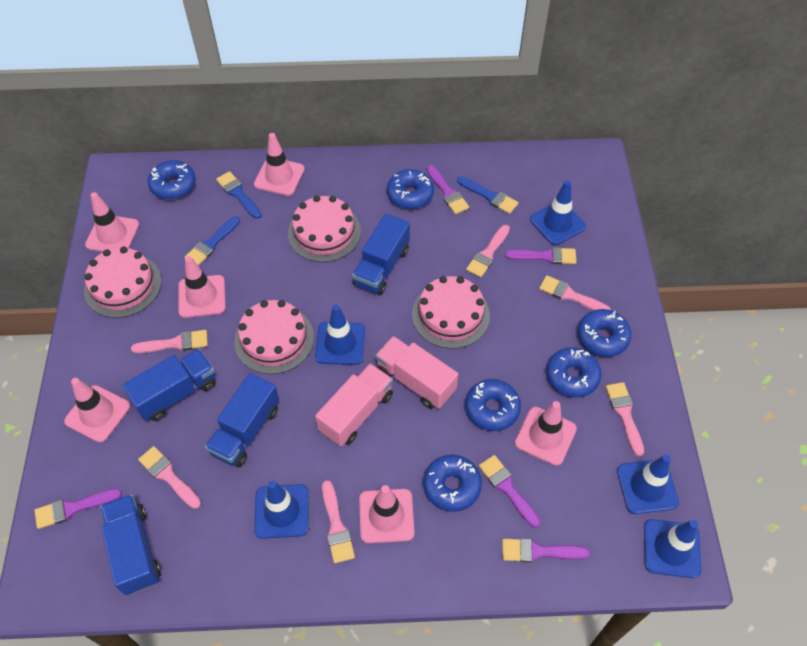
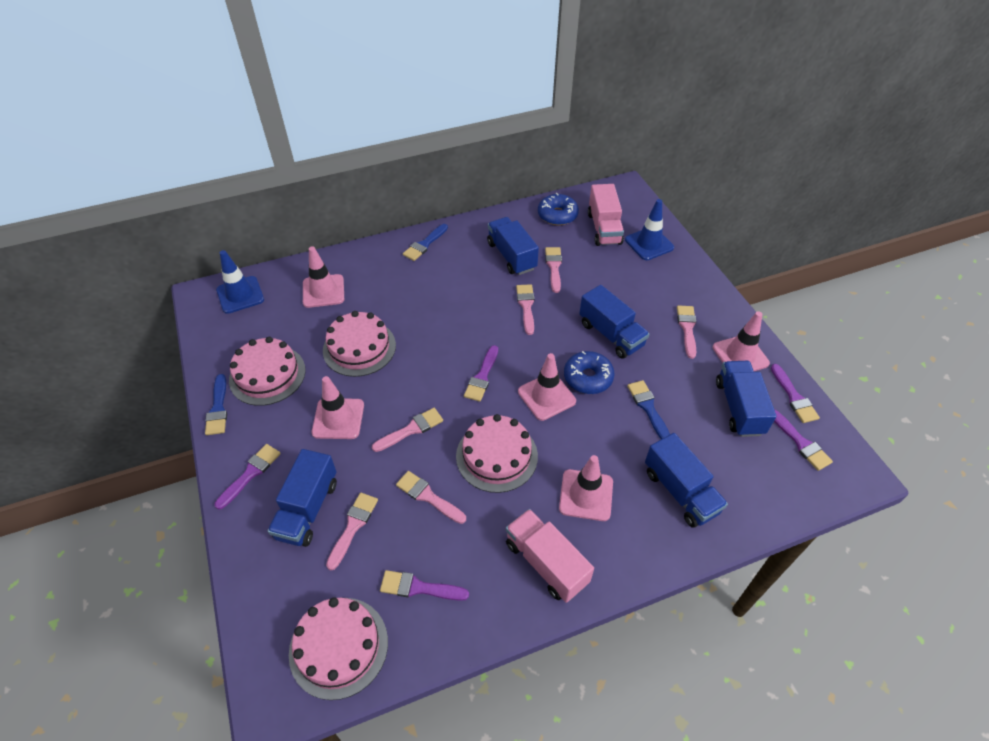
blue donut: [148,160,196,200] [387,169,434,209] [423,455,482,512] [465,379,521,431] [546,347,602,398] [578,309,632,357] = 6 -> [538,193,579,225] [564,351,615,394] = 2
blue traffic cone: [254,480,309,539] [315,305,365,365] [530,180,586,245] [617,454,679,514] [644,519,701,578] = 5 -> [216,250,264,314] [625,199,674,260] = 2
blue truck: [100,494,161,595] [122,349,216,421] [205,373,279,468] [352,213,410,295] = 4 -> [268,449,337,547] [487,217,539,275] [579,285,649,359] [645,433,728,528] [716,361,776,437] = 5
pink traffic cone: [64,378,130,443] [85,192,139,252] [179,256,226,318] [254,133,305,196] [359,485,414,543] [515,401,577,466] = 6 -> [303,246,344,308] [311,376,364,439] [518,353,576,421] [559,455,613,521] [712,311,770,371] = 5

